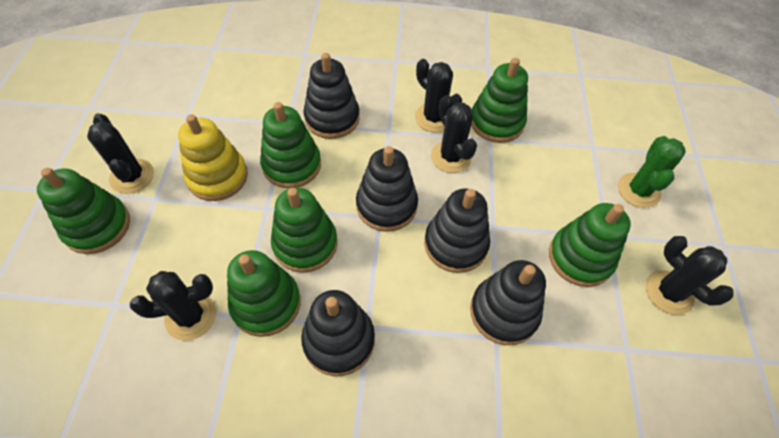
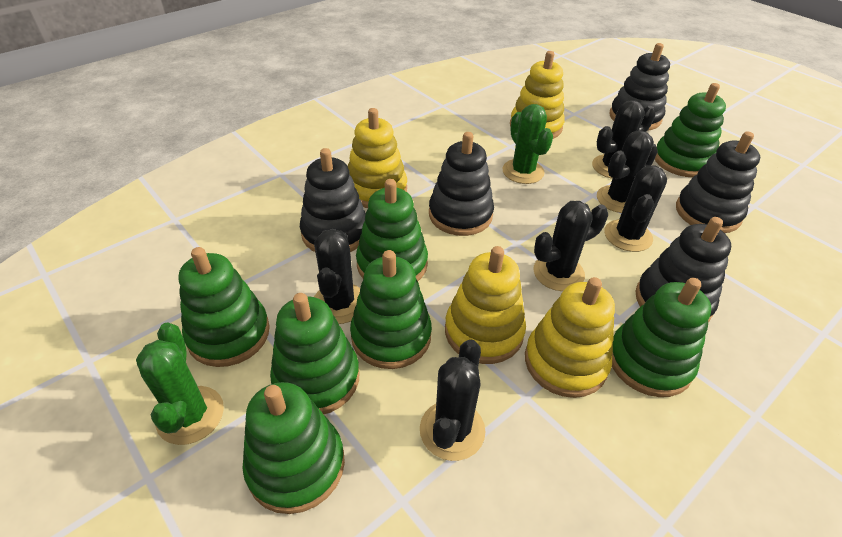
black cactus: [87,113,154,194] [130,271,216,341] [415,59,462,132] [431,95,477,173] [646,236,733,315] = 5 -> [314,229,360,324] [420,340,485,461] [533,201,608,291] [592,100,656,179] [597,131,658,213] [605,166,667,252] = 6
green cactus: [618,136,686,208] = 1 -> [136,323,224,445] [502,104,553,184] = 2
green stacking toy: [37,168,130,254] [227,250,301,337] [260,102,321,188] [271,187,338,273] [471,58,528,143] [549,203,631,287] = 6 -> [179,247,270,367] [242,382,345,514] [270,293,360,415] [350,250,432,369] [356,179,428,281] [612,278,711,397] [655,83,726,177] = 7
yellow stacking toy: [178,114,248,201] = 1 -> [348,108,407,208] [445,246,526,364] [510,51,565,139] [525,277,615,398] = 4

